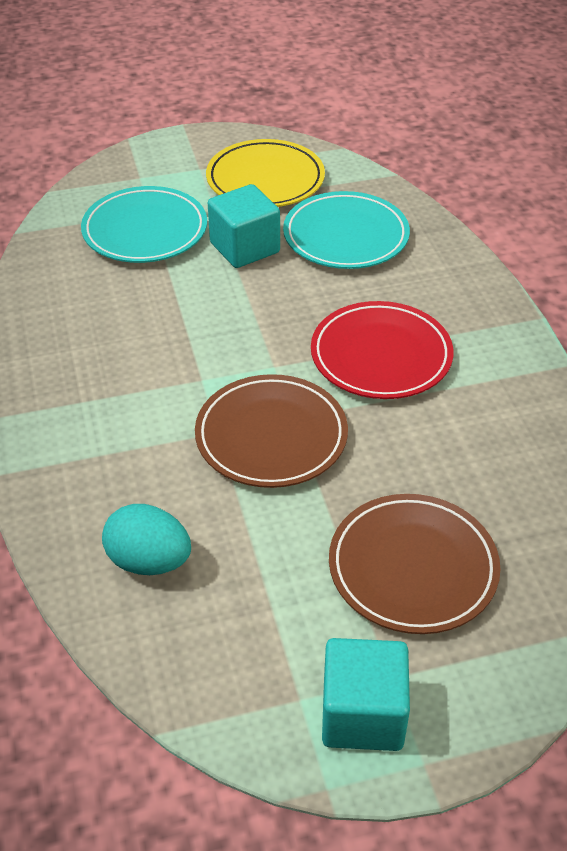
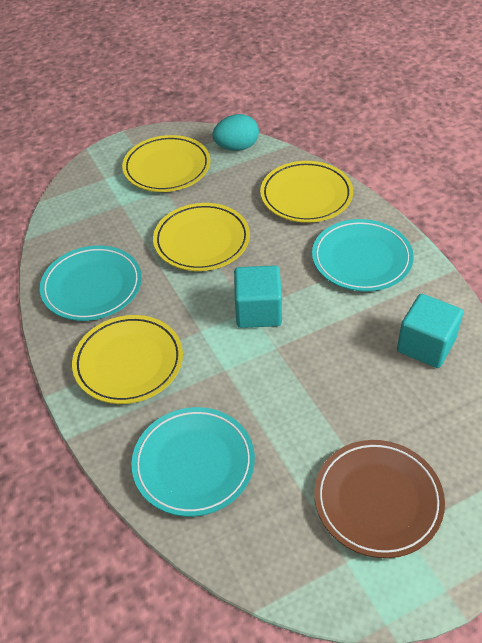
brown plate: [195,374,348,488] [329,494,501,634] = 2 -> [314,440,445,558] = 1
red plate: [311,301,453,399] = 1 -> none = 0
turquoise plate: [81,186,207,263] [283,191,410,269] = 2 -> [40,245,142,321] [131,407,255,517] [312,219,413,292] = 3
yellow plate: [206,139,325,207] = 1 -> [72,315,183,404] [122,135,211,192] [153,203,250,271] [260,161,353,223] = 4

